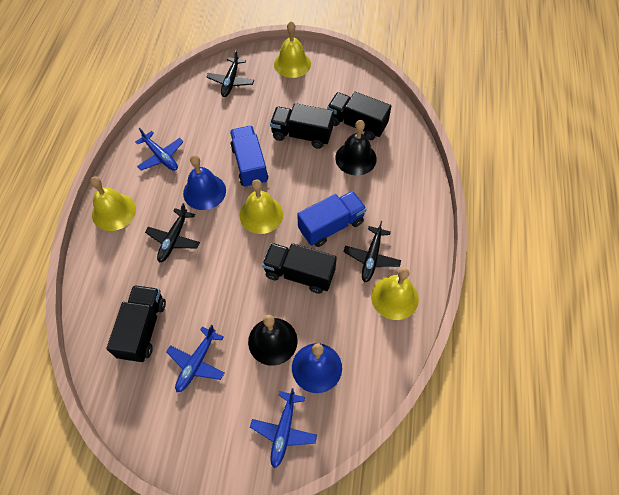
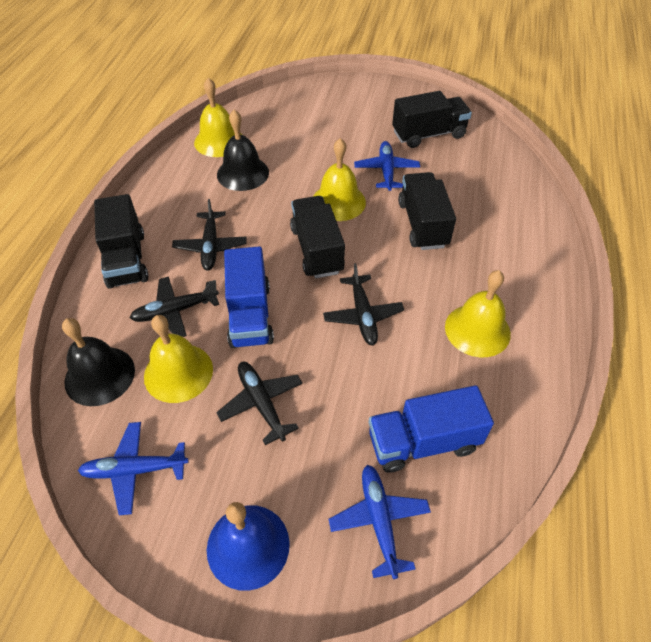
black plane: [145,203,200,263] [206,50,254,97] [343,221,401,282] = 3 -> [130,276,219,337] [172,199,247,271] [216,362,303,445] [323,263,404,346] = 4
blue bell: [183,155,226,210] [292,343,342,393] = 2 -> [207,502,290,591] = 1

